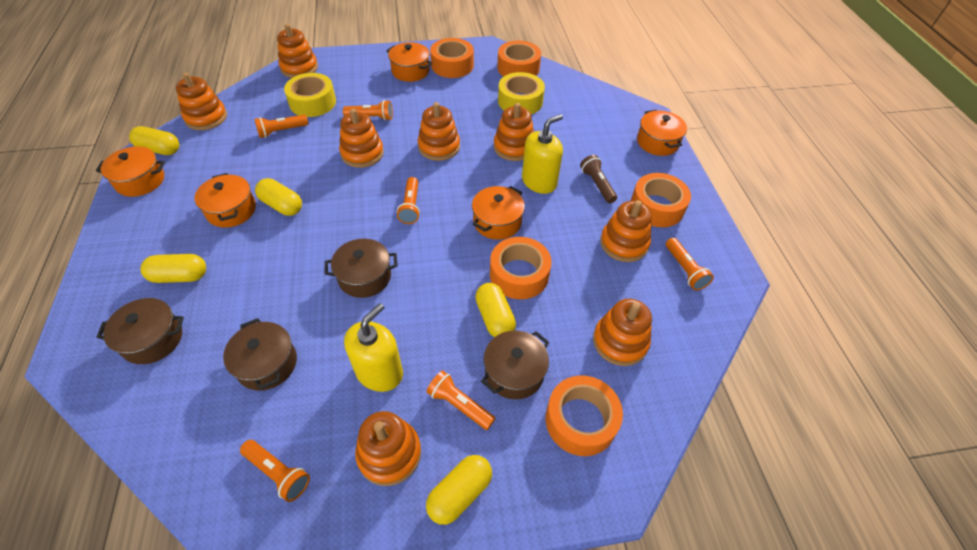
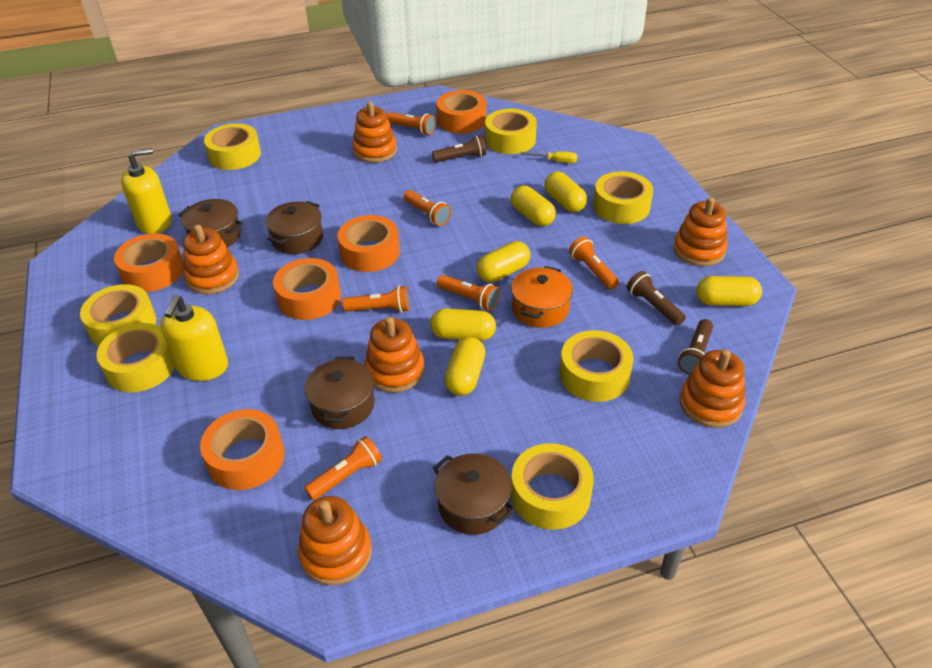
brown flashlight: [580,155,617,203] = 1 -> [432,135,486,162] [627,271,686,326] [678,319,713,375] = 3
orange pot: [96,146,165,197] [195,173,256,228] [386,42,432,82] [472,186,525,240] [637,110,687,156] = 5 -> [511,266,573,328] = 1
orange stacking toy: [176,73,227,130] [277,24,318,78] [339,109,384,168] [355,411,421,486] [418,102,460,161] [494,103,534,161] [593,299,652,366] [600,200,652,262] = 8 -> [183,225,239,294] [298,496,372,585] [352,101,397,163] [365,317,425,393] [673,197,728,266] [680,349,746,428] = 6
yellow capsule: [129,126,179,155] [141,254,206,283] [255,178,302,216] [426,455,492,525] [475,283,516,337] = 5 -> [430,308,496,341] [445,337,486,396] [477,241,530,282] [511,186,556,226] [545,172,587,212] [696,276,762,306] = 6
yellow screwdriver: none = 0 -> [521,152,578,163] = 1
yellow tape: [284,73,336,117] [498,72,545,114] = 2 -> [80,284,157,346] [97,323,175,392] [204,123,261,170] [485,109,537,154] [511,443,594,530] [560,330,634,402] [593,171,653,224] = 7

